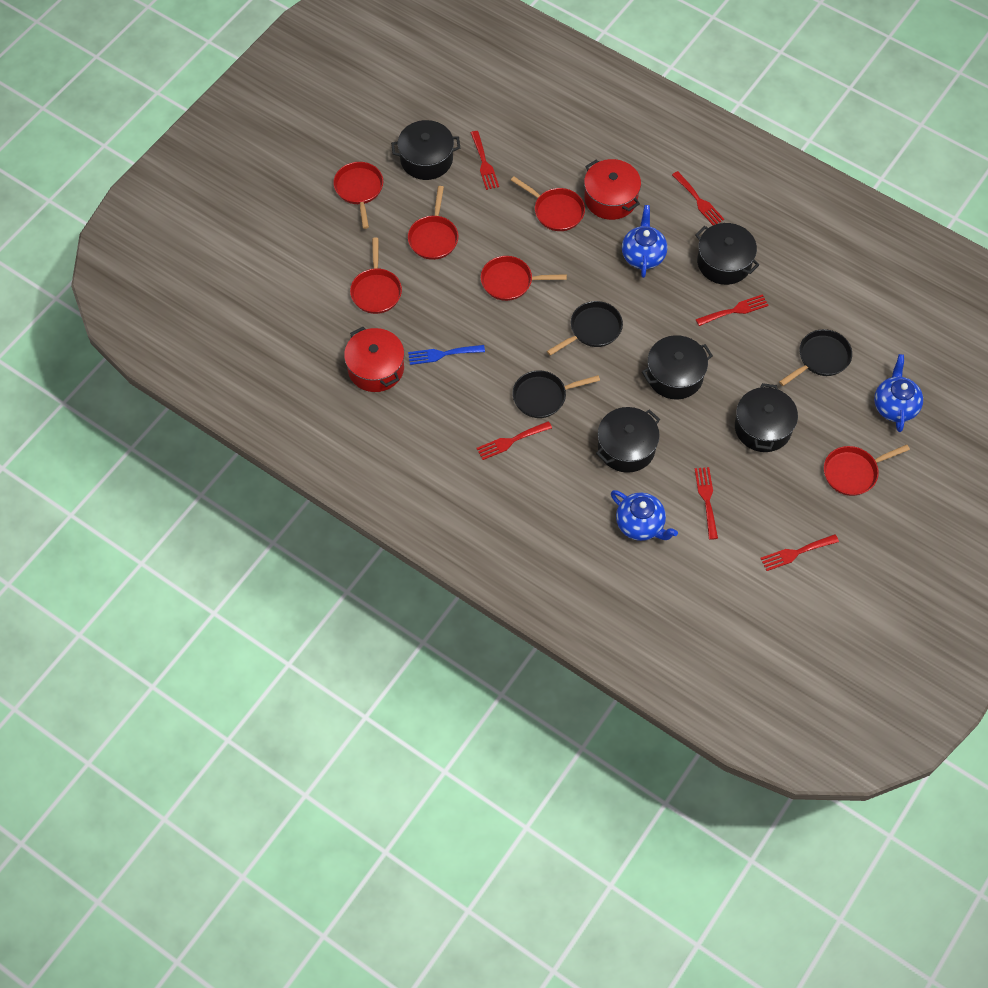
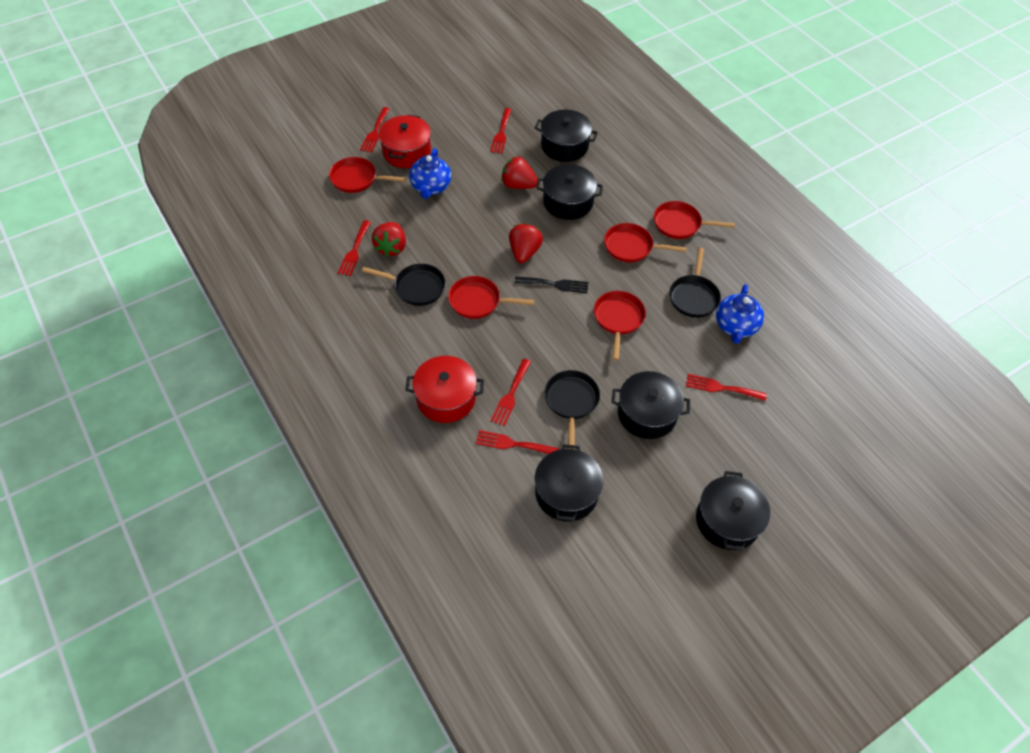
black fork: none = 0 -> [515,277,588,293] = 1
blue fork: [408,345,485,365] = 1 -> none = 0
blue teapot: [611,490,678,541] [622,205,668,278] [874,354,923,432] = 3 -> [409,148,451,199] [716,284,764,344] = 2
red pan: [333,162,383,229] [350,237,402,314] [408,186,458,260] [481,256,567,301] [511,176,585,231] [824,444,910,496] = 6 -> [329,157,406,193] [448,276,534,319] [594,291,646,361] [604,223,687,263] [654,201,735,239] = 5
red strawberry: none = 0 -> [372,222,406,257] [501,157,538,189] [509,223,543,263] = 3

